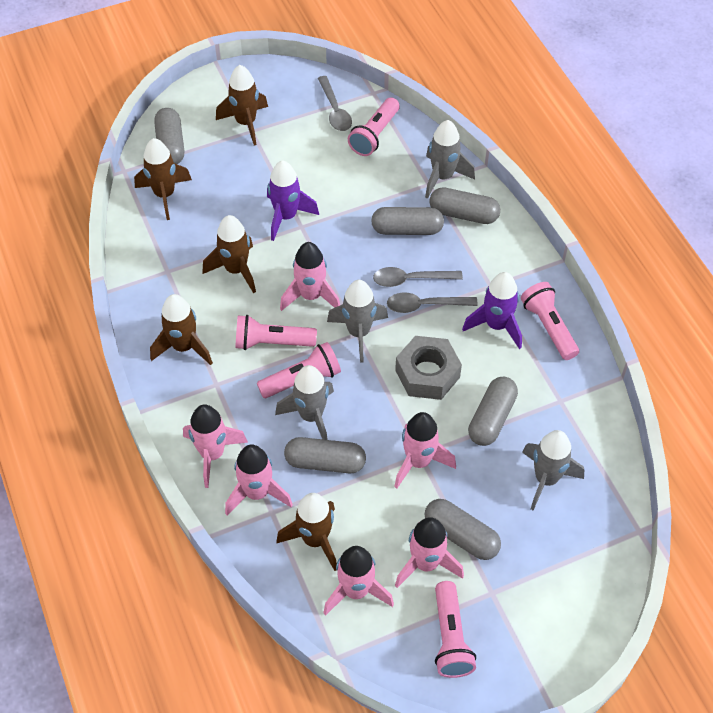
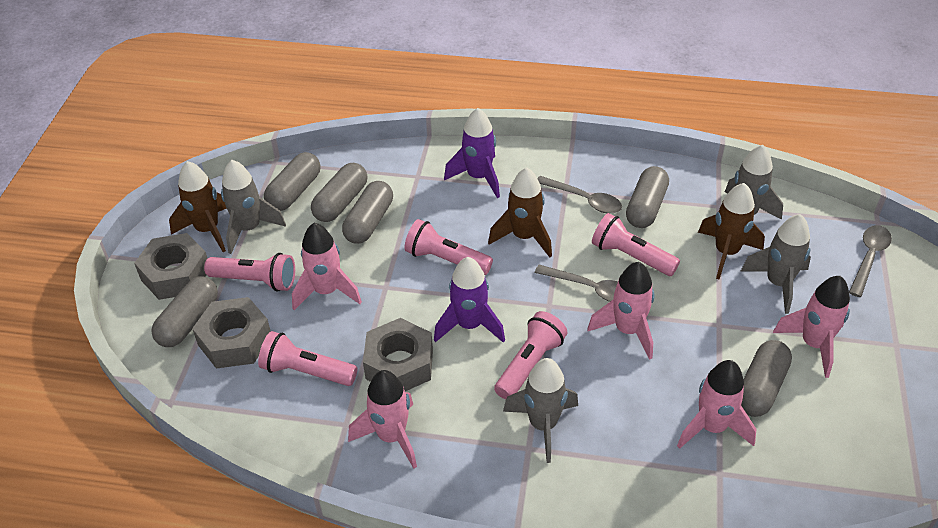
brown rocket: [134,138,192,220] [150,294,213,365] [203,215,256,293] [216,65,268,145] [277,493,337,571] = 5 -> [169,161,227,252] [488,167,552,257] [698,183,765,279] = 3
grey nut: [395,336,462,400] = 1 -> [134,233,207,300] [192,297,271,369] [363,318,433,391] = 3
pink rocket: [183,404,248,488] [225,444,293,516] [280,242,340,311] [323,546,394,616] [394,412,456,489] [395,517,464,588] = 6 -> [292,223,362,310] [348,370,417,468] [587,262,654,360] [677,360,757,449] [773,276,850,378] = 5

